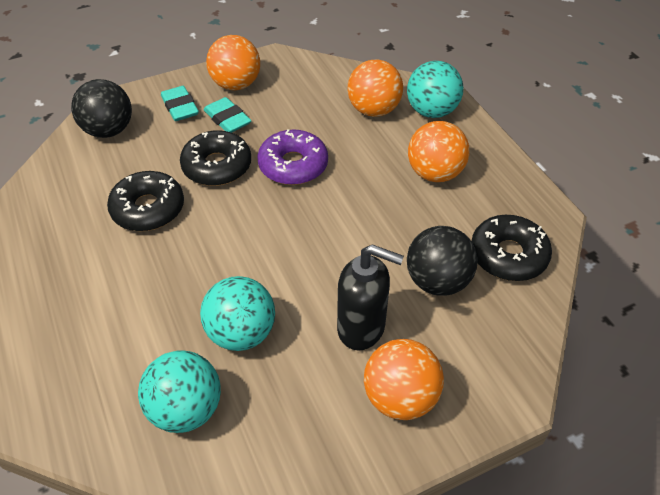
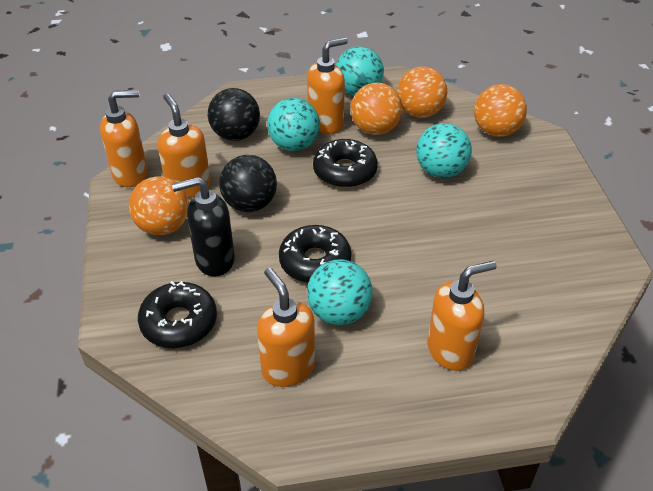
orange soap dispenser: none = 0 -> [100,90,148,187] [158,93,211,198] [257,268,315,387] [307,37,348,134] [427,261,497,371] = 5
purple donut: [257,129,328,185] = 1 -> none = 0
turquoise ball: [138,350,221,433] [200,276,275,351] [407,61,464,118] = 3 -> [267,98,320,151] [307,259,373,325] [336,47,384,96] [416,123,472,178] = 4
turquoise eraser: [161,86,199,121] [204,97,252,133] = 2 -> none = 0

